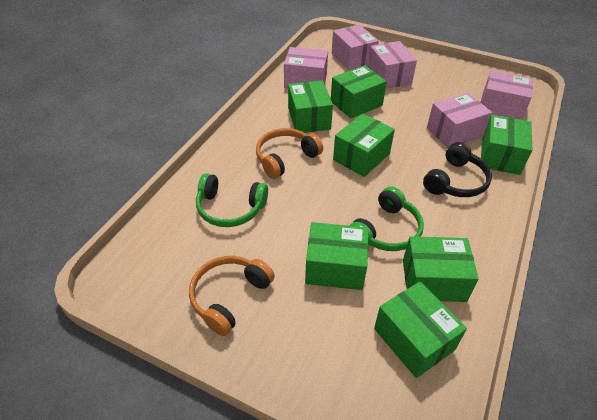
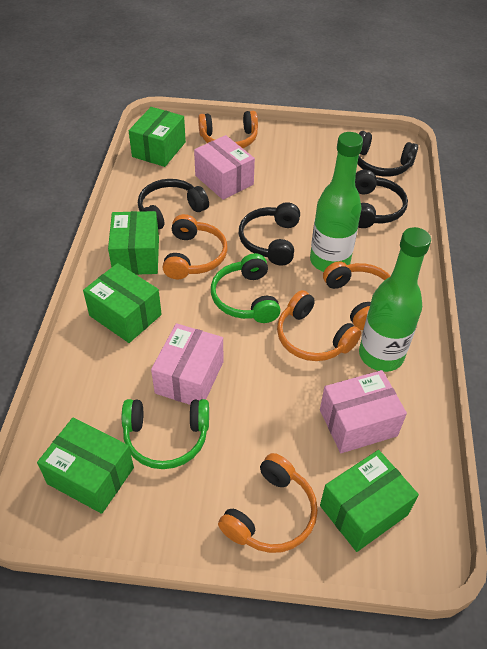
black headphones: [423,142,492,197] = 1 -> [138,179,209,229] [239,202,300,266] [355,170,408,228] [357,131,418,177] = 4
green bottle: none = 0 -> [310,132,363,272] [359,227,431,372] = 2
green box: [288,81,333,133] [305,222,369,290] [331,65,387,118] [333,113,395,177] [374,281,467,378] [403,236,479,302] [481,115,532,175] = 7 -> [37,418,134,514] [83,263,162,343] [108,211,159,275] [129,107,186,167] [320,450,419,552] = 5
orange headphones: [189,256,275,336] [256,128,323,179] = 2 -> [163,214,228,279] [198,111,258,148] [218,453,318,553] [277,290,361,361] [323,261,390,330] = 5
pink box: [284,47,328,88] [332,24,379,71] [368,41,417,89] [427,93,492,148] [481,70,533,120] = 5 -> [151,323,223,405] [194,135,255,200] [320,370,407,453] = 3

